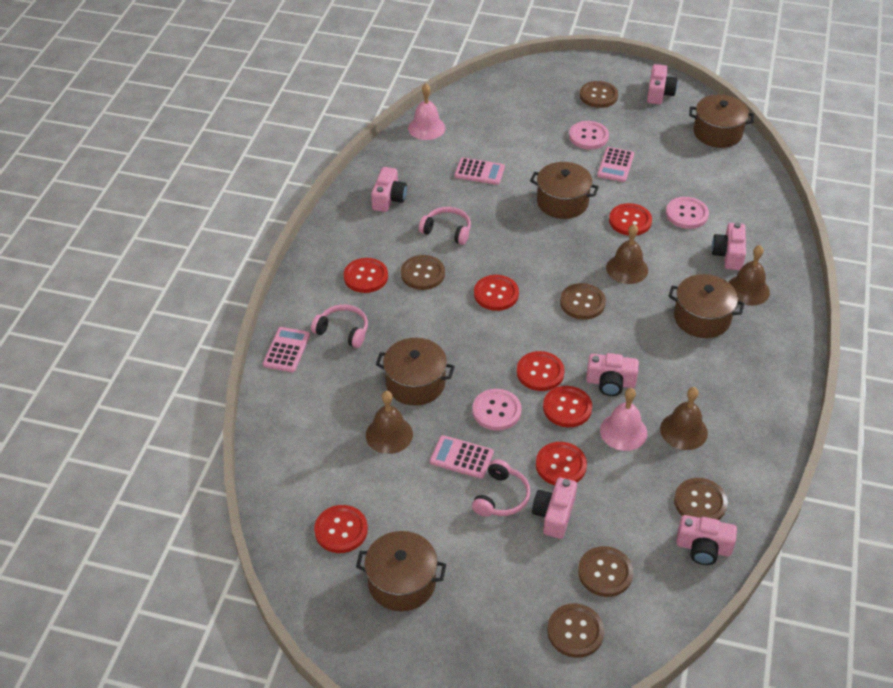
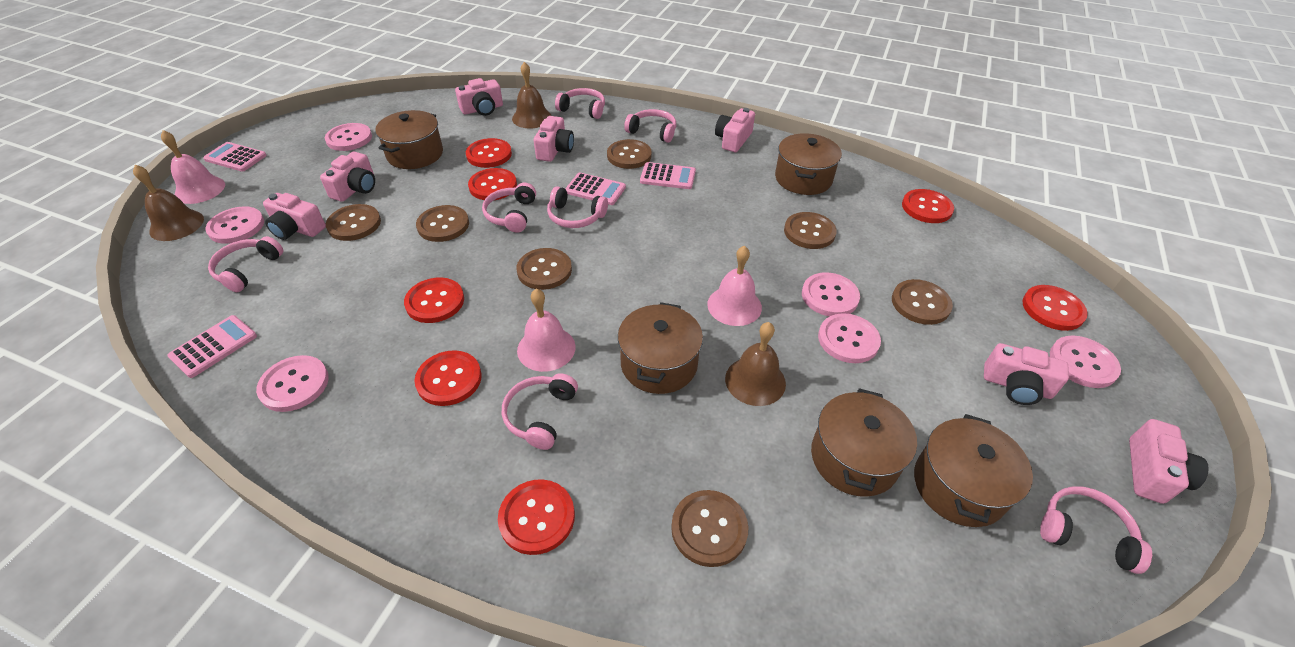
brown bell: [366,391,413,454] [606,224,648,284] [660,387,708,450] [729,245,770,306] = 4 -> [133,165,204,241] [512,62,551,128] [725,322,786,406] = 3
brown button: [401,255,445,290] [547,604,604,658] [560,283,606,320] [578,546,633,597] [580,81,618,108] [674,478,728,520] = 6 -> [326,204,381,241] [416,205,469,242] [517,248,572,290] [607,139,651,169] [671,490,748,567] [784,212,837,249] [892,279,953,325] = 7
pink bell: [408,84,445,140] [600,388,647,451] = 2 -> [161,130,225,204] [517,289,576,372] [707,246,762,326] = 3
pink button: [472,389,522,431] [569,121,609,149] [666,197,709,229] = 3 -> [206,206,264,244] [256,355,329,412] [325,123,372,151] [802,272,860,316] [818,313,881,363] [1050,335,1121,388] = 6
pink camera: [371,167,407,212] [532,478,577,539] [586,353,639,396] [647,64,678,104] [676,515,737,565] [712,222,746,270] = 6 -> [263,193,326,240] [320,152,375,202] [455,78,503,116] [534,116,574,162] [715,108,755,152] [984,343,1069,405] [1129,419,1209,504] = 7
pink headphones: [311,304,368,348] [419,207,471,245] [472,459,530,517] = 3 -> [208,236,283,292] [482,183,536,233] [502,373,578,450] [547,186,608,228] [555,88,605,119] [624,109,676,143] [1040,486,1152,574] = 7

